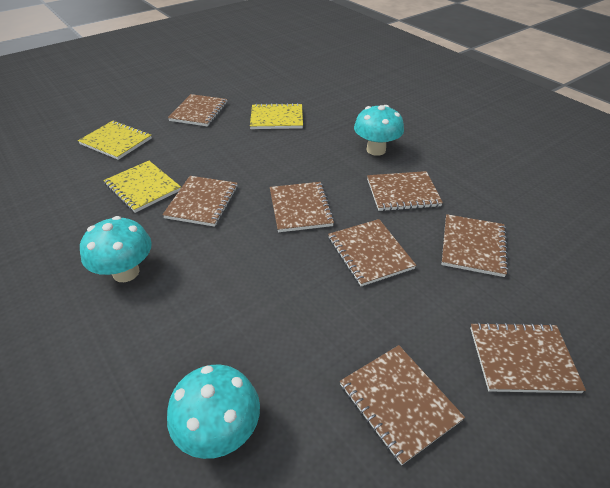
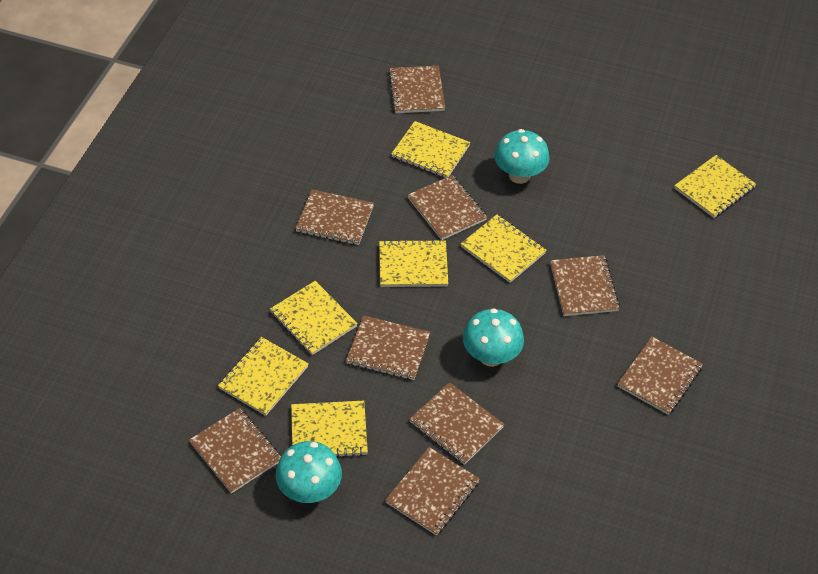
brown notebook: [162,176,238,227] [168,94,227,126] [270,182,334,232] [328,219,416,286] [340,345,465,465] [367,171,443,211] [442,214,508,277] [470,322,586,393] = 8 -> [189,408,281,494] [295,189,374,245] [346,315,430,380] [385,447,480,536] [388,66,445,113] [408,175,487,240] [410,382,504,465] [550,255,620,316] [617,337,703,415] = 9
yellow notebook: [78,121,152,160] [103,161,181,213] [250,103,303,129] = 3 -> [218,337,309,416] [270,281,358,355] [291,401,368,458] [379,239,448,287] [391,121,470,178] [461,214,547,283] [674,155,756,218] = 7

